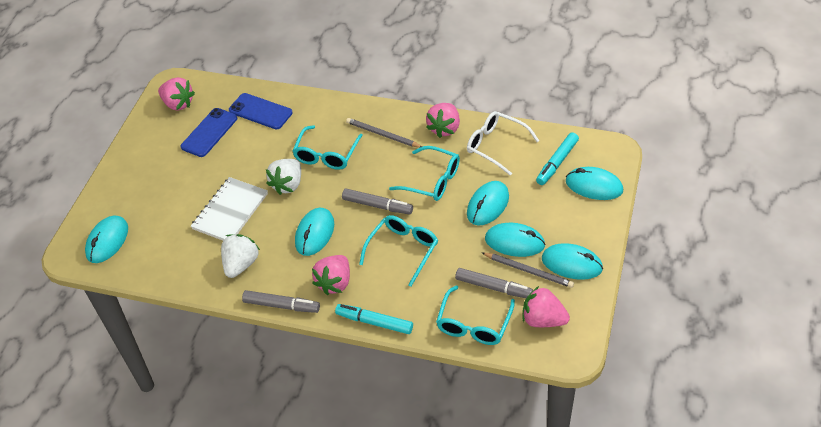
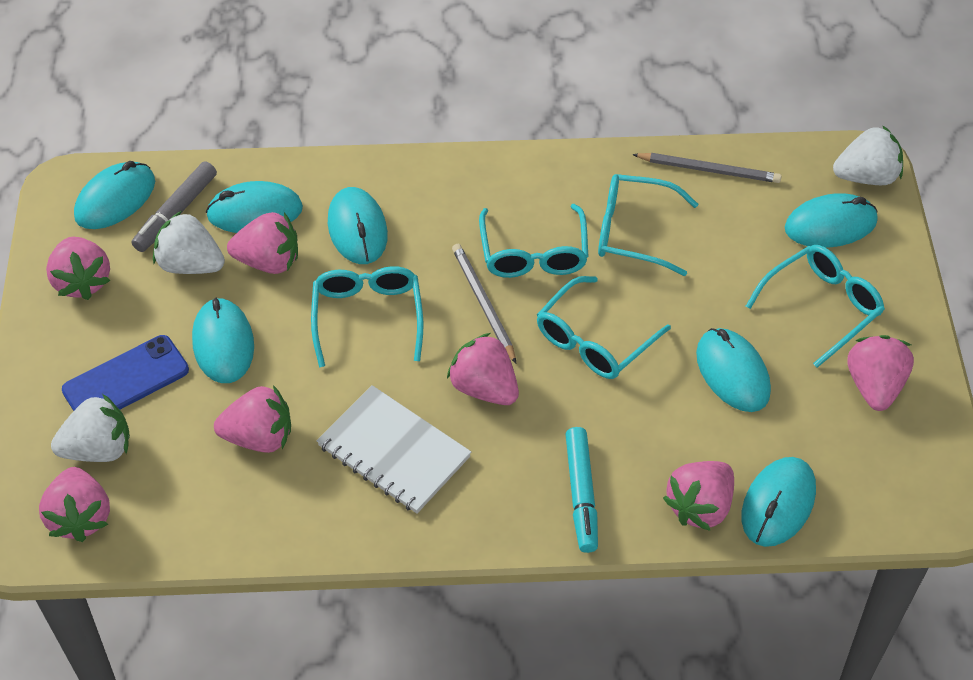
blue phone: [181,108,237,157] [229,93,293,129] = 2 -> [62,335,189,411] = 1
grey marker: [242,290,320,313] [342,189,413,214] [455,268,533,298] = 3 -> [131,161,217,252] = 1
pink strawberry: [158,77,195,111] [312,255,350,295] [426,103,460,138] [522,286,570,327] = 4 -> [39,467,110,542] [46,237,110,300] [214,385,291,453] [227,212,298,274] [447,333,519,405] [663,461,734,531] [847,335,914,411] = 7
turquoise glasses: [292,125,363,170] [359,215,438,287] [389,146,460,201] [436,286,515,345] = 4 -> [311,266,423,368] [479,204,589,278] [537,276,671,379] [598,174,698,276] [746,245,885,368] = 5
turquoise marker: [335,304,413,334] [536,132,579,185] = 2 -> [565,427,598,553] = 1
turquoise mouse: [85,216,128,263] [295,208,334,256] [467,181,509,225] [485,223,546,257] [542,243,603,280] [566,167,623,200] = 6 -> [74,161,155,229] [192,298,254,383] [206,181,303,233] [328,187,388,264] [696,328,771,412] [742,457,816,547] [785,193,878,248] = 7
white glasses: [467,111,539,176] = 1 -> none = 0
white strawberry: [221,234,260,278] [266,159,301,195] = 2 -> [51,394,130,462] [153,211,225,274] [833,125,903,185] = 3

